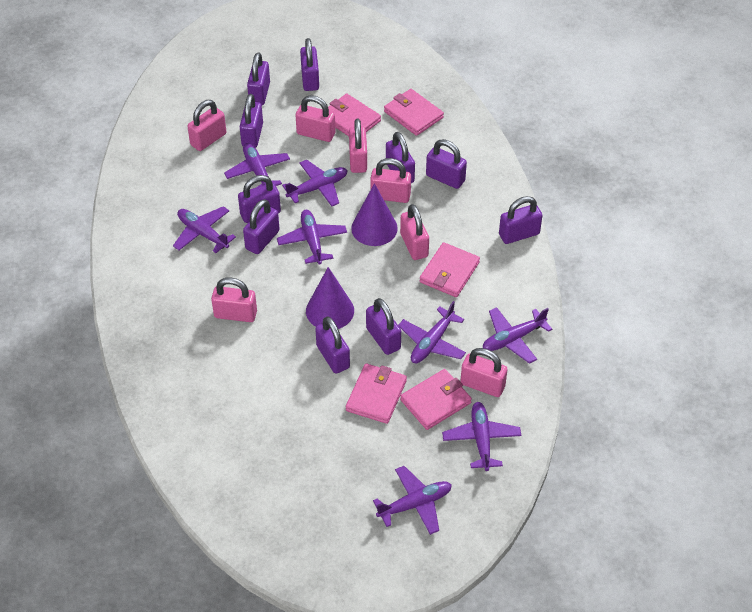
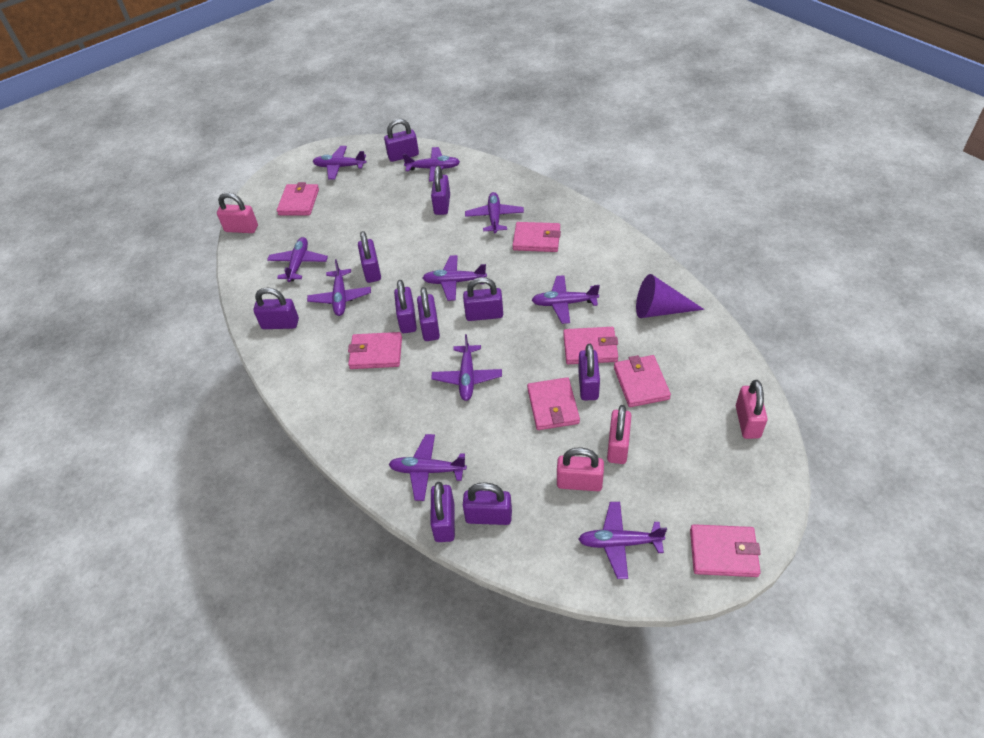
pink padlock: [187,100,226,151] [211,278,257,322] [296,95,336,142] [349,119,367,173] [370,158,411,203] [400,204,429,260] [460,348,508,397] = 7 -> [217,192,258,233] [557,448,604,491] [607,405,632,464] [736,380,768,439] = 4
pink wallet: [328,93,381,136] [346,363,407,424] [384,89,444,136] [400,369,472,430] [420,242,480,297] = 5 -> [277,182,319,215] [348,332,402,369] [513,222,561,252] [527,377,580,430] [563,327,618,364] [614,355,671,407] [690,524,761,577] = 7
purple cone: [306,267,354,329] [351,183,398,246] = 2 -> [636,274,704,318] = 1
purple plane: [173,206,236,253] [224,143,290,188] [277,210,347,265] [282,160,348,206] [373,466,452,535] [398,301,466,363] [442,402,521,471] [483,307,552,364] = 8 -> [267,237,328,282] [307,259,371,316] [312,146,367,180] [389,434,467,501] [402,147,460,182] [423,255,487,301] [431,334,502,401] [465,192,524,233] [532,275,600,324] [578,502,667,579] = 10

